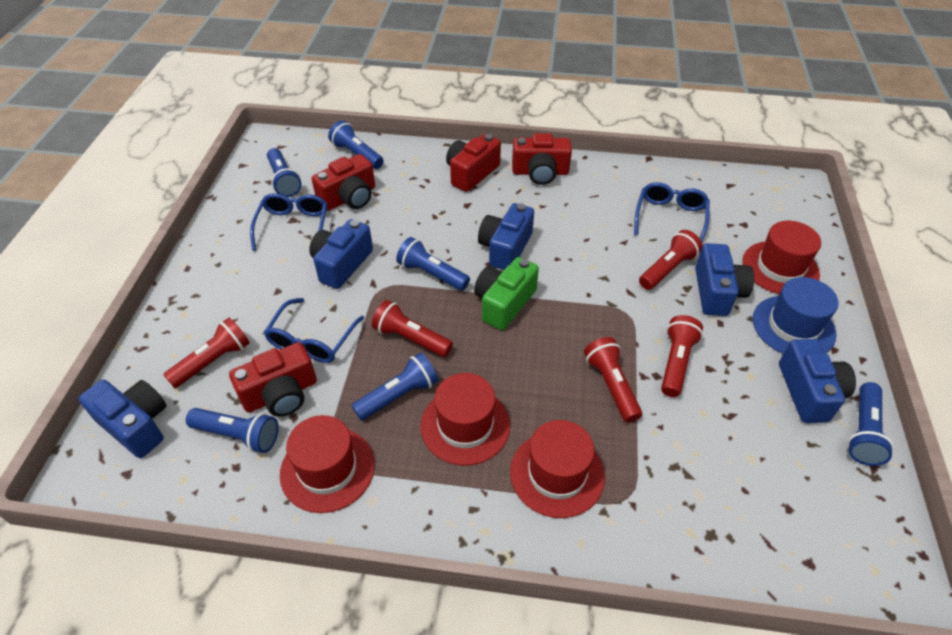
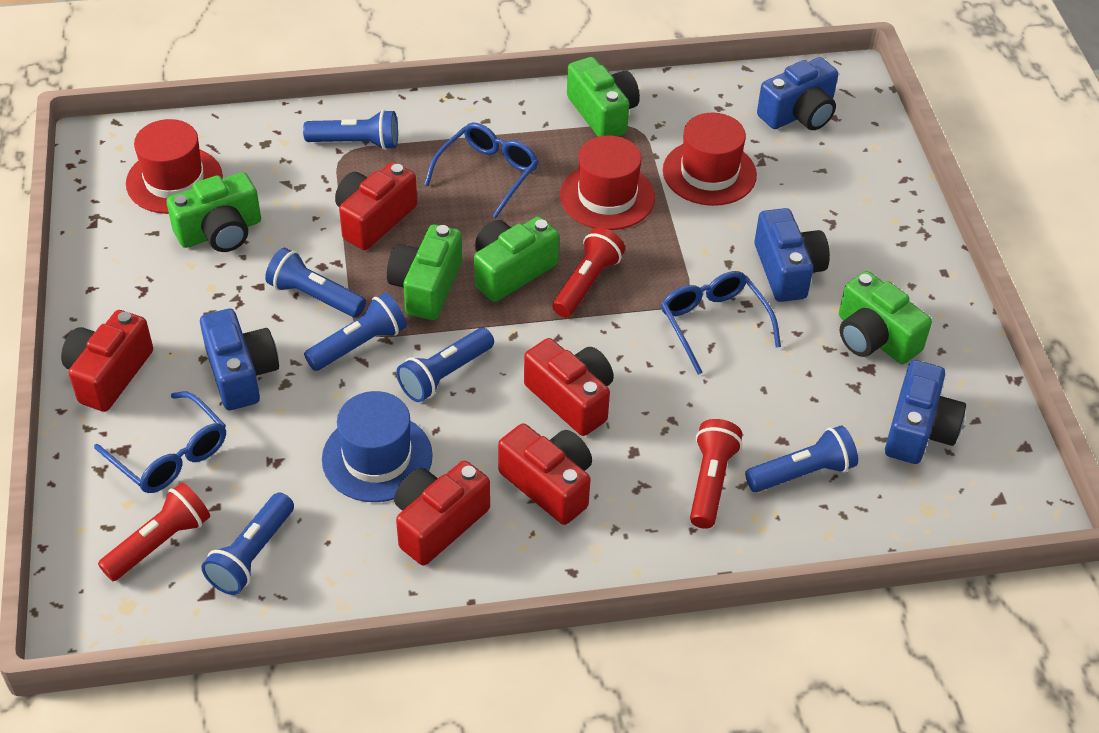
blue camera: [79,380,167,458] [309,219,373,289] [478,203,534,270] [695,243,754,316] [779,339,856,423] = 5 -> [200,309,279,410] [754,208,830,302] [757,57,838,130] [885,360,966,464] = 4
green camera: [474,257,539,330] = 1 -> [166,172,261,252] [387,224,462,320] [474,216,559,302] [567,57,640,137] [839,271,932,364] = 5
red camera: [229,342,317,417] [312,154,375,211] [446,134,501,192] [512,133,572,185] = 4 -> [61,310,153,412] [335,162,417,250] [394,461,490,565] [498,423,592,525] [524,338,614,436] = 5
red flashlight: [163,318,250,388] [372,300,453,357] [584,337,642,423] [639,230,702,290] [661,315,703,397] = 5 -> [98,482,210,581] [552,227,625,317] [690,419,742,529] = 3
red hat: [280,415,375,513] [421,373,510,466] [510,420,605,518] [742,221,821,294] = 4 -> [126,119,223,214] [560,135,655,230] [663,113,757,206] = 3

